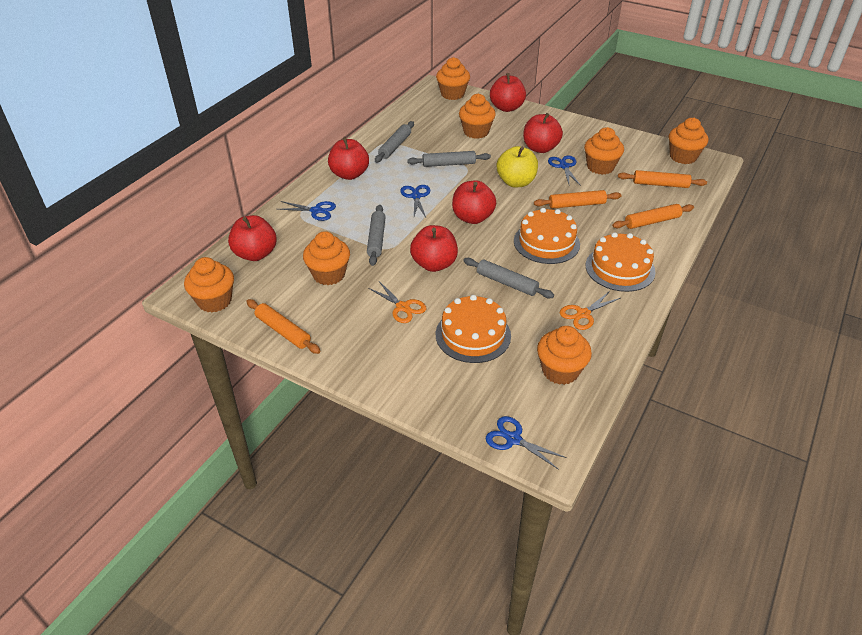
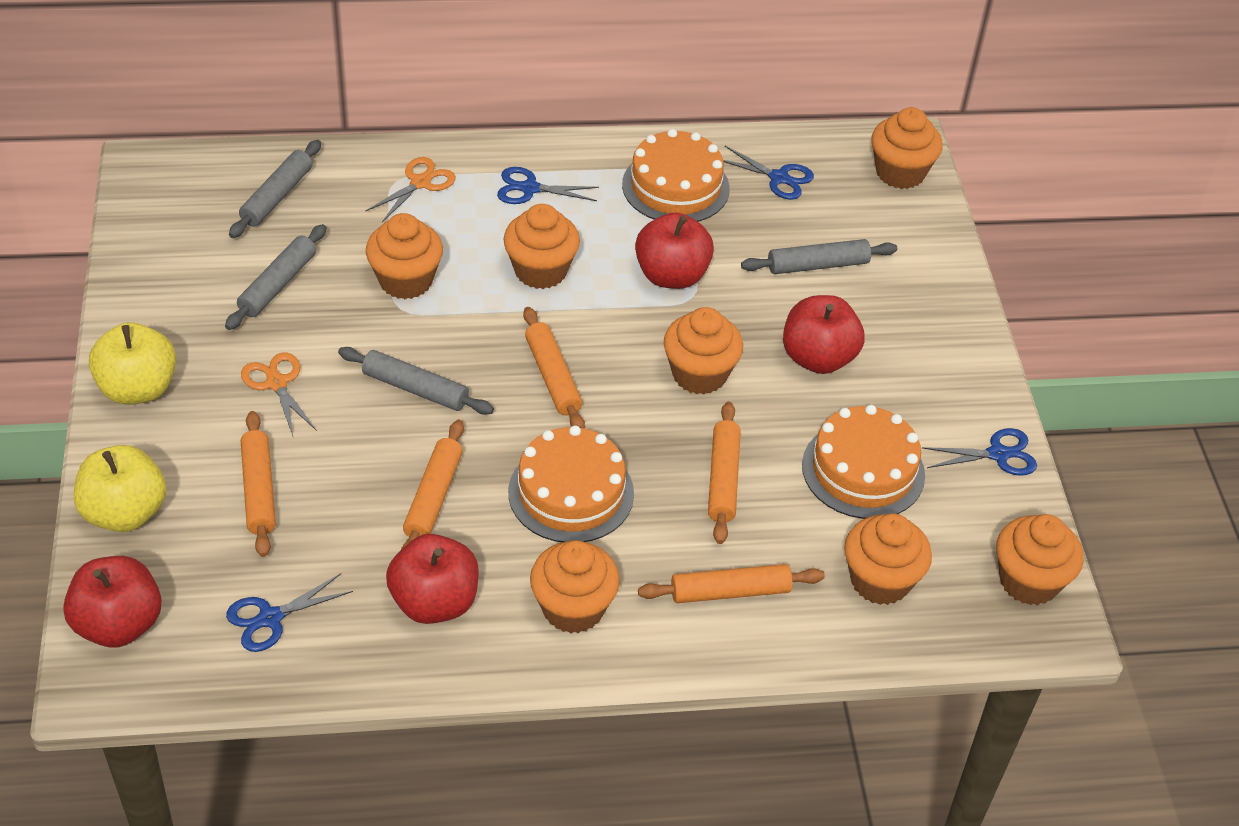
orange rolling pin: [246,299,320,354] [534,190,621,209] [612,204,694,229] [618,170,707,188] = 4 -> [241,411,276,557] [401,420,464,550] [523,307,585,428] [638,564,825,603] [708,402,741,544] = 5
red apple: [228,215,277,261] [328,137,369,180] [410,225,458,272] [452,180,496,224] [490,73,526,112] [523,113,563,153] = 6 -> [63,556,162,647] [386,534,479,624] [635,213,714,289] [783,295,865,374] = 4
yellow apple: [497,146,538,187] = 1 -> [74,445,166,532] [89,322,176,405] = 2

